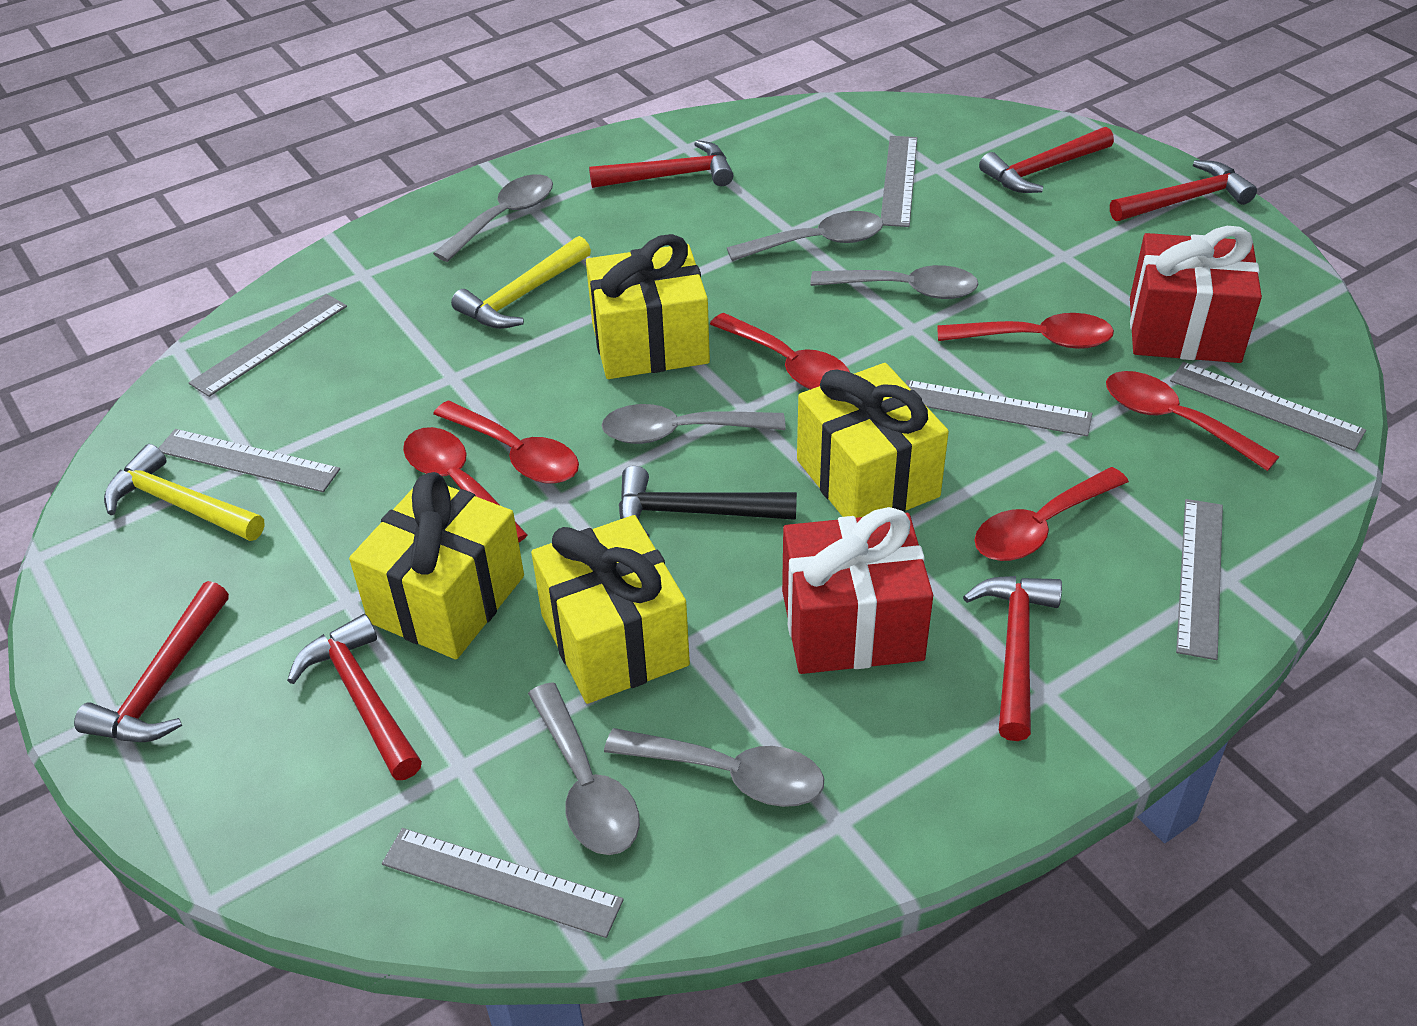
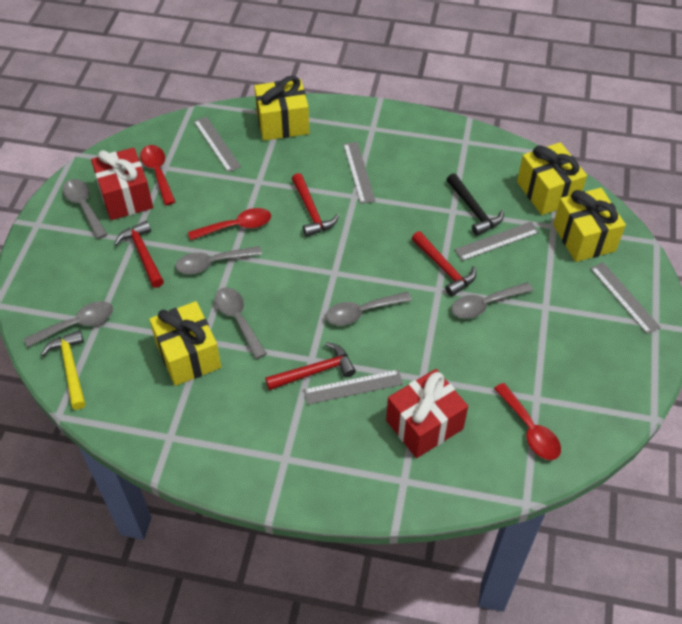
grey ruler: [159,429,340,492] [189,294,347,397] [382,828,624,938] [881,136,917,227] [905,380,1092,436] [1170,362,1366,451] [1176,499,1223,660] = 7 -> [194,116,241,172] [303,370,403,405] [343,142,376,204] [454,222,539,261] [590,262,661,334] = 5
red hammer: [74,581,229,742] [287,614,422,780] [589,140,734,188] [963,576,1062,741] [979,127,1114,193] [1110,160,1257,221] = 6 -> [114,221,164,288] [265,342,356,390] [292,173,339,237] [412,231,476,296] = 4
red spoon: [403,427,528,542] [433,400,579,484] [710,313,850,390] [937,313,1114,349] [974,467,1129,561] [1106,371,1279,471] = 6 -> [140,145,175,205] [188,208,271,240] [494,383,561,460] = 3
yellow hammer: [104,444,264,541] [451,236,591,329] = 2 -> [41,330,85,410] = 1

